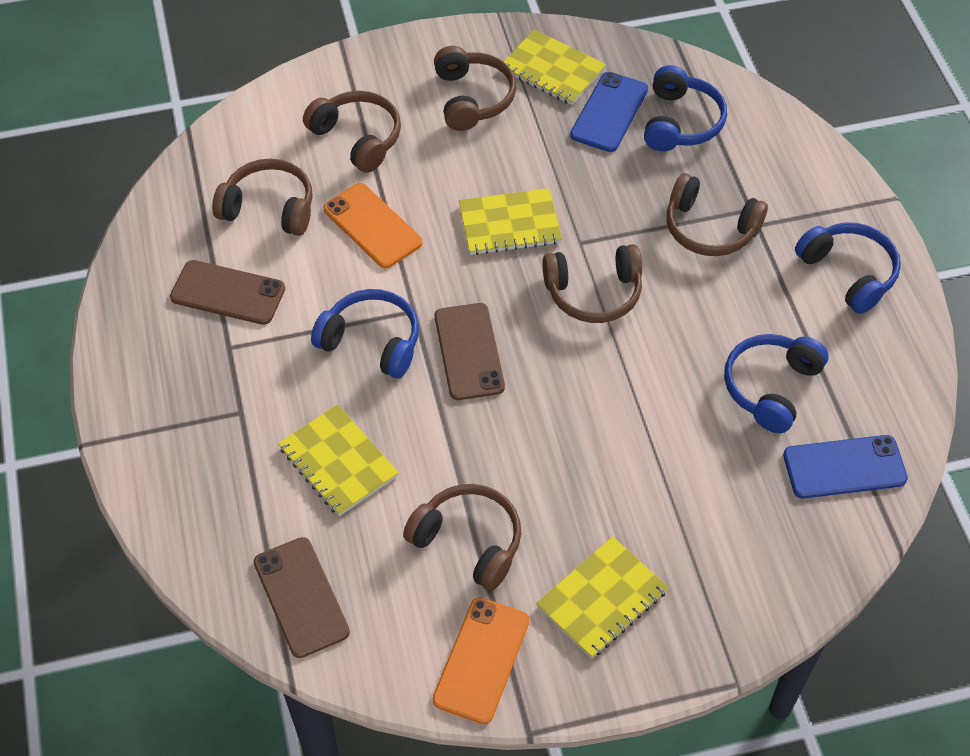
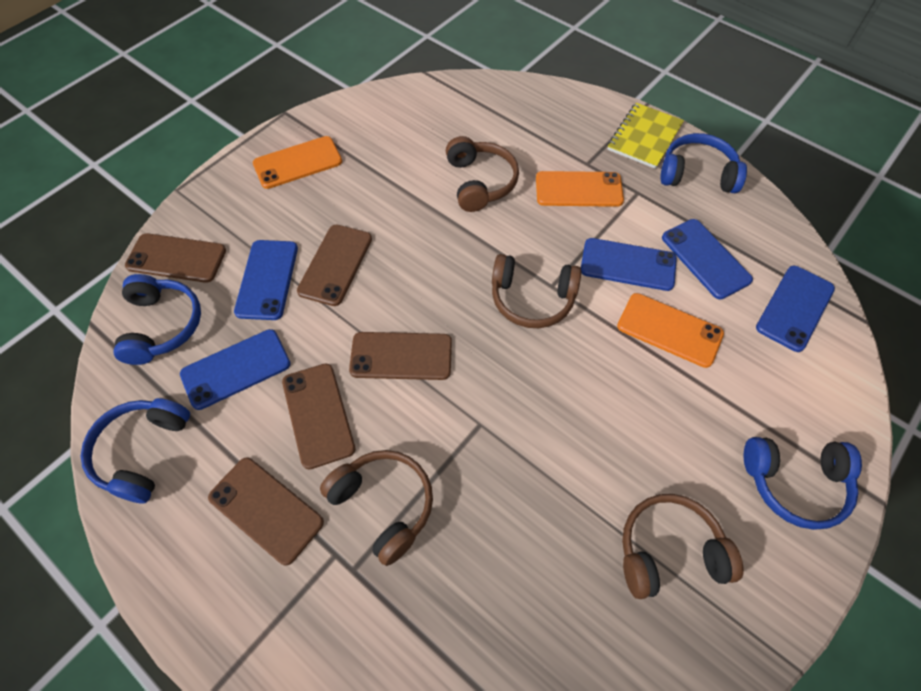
blue phone: [570,72,648,152] [783,435,908,498] = 2 -> [180,329,291,410] [234,240,298,320] [581,238,677,291] [662,219,753,299] [756,266,835,352] = 5
brown headphones: [212,158,313,236] [303,91,401,173] [403,484,521,591] [434,46,516,131] [543,244,642,323] [667,173,768,256] = 6 -> [320,450,433,566] [446,136,519,212] [492,254,581,328] [622,494,744,599] = 4
brown phone: [170,260,285,325] [254,537,350,658] [435,303,505,400] = 3 -> [125,233,226,283] [208,458,324,565] [282,363,355,469] [297,225,372,306] [349,332,452,380] = 5
orange phone: [323,183,423,268] [433,597,529,724] = 2 -> [253,136,342,189] [536,171,624,207] [617,293,724,368] = 3
yellow notebook: [278,404,399,516] [459,188,562,255] [504,29,606,105] [536,536,669,659] = 4 -> [607,103,684,169] = 1

